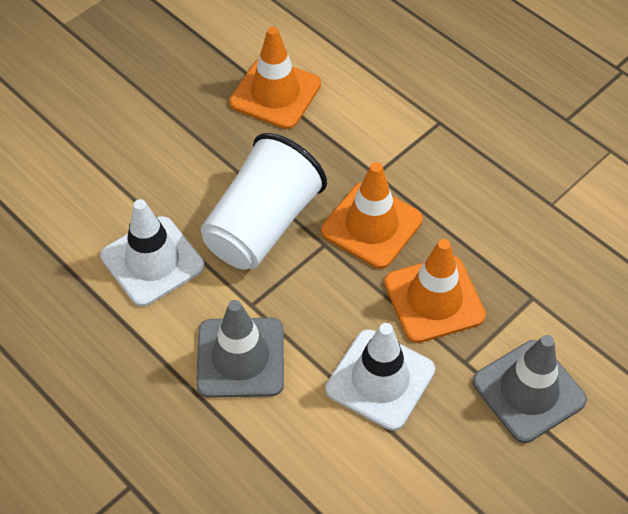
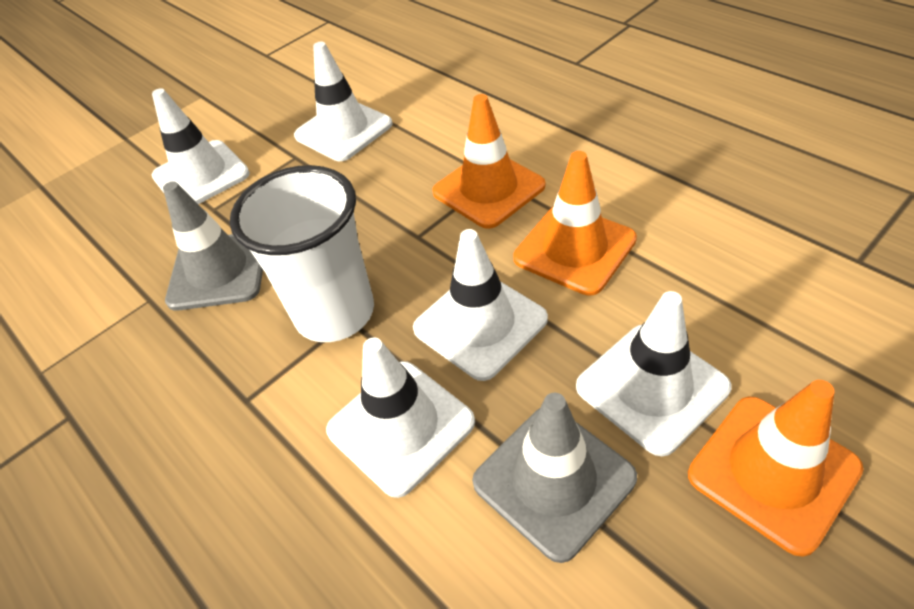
white traffic cone: [100,199,205,307] [326,323,435,431] = 2 -> [152,88,250,204] [294,42,393,161] [326,337,475,498] [413,229,548,381] [576,291,732,456] = 5

